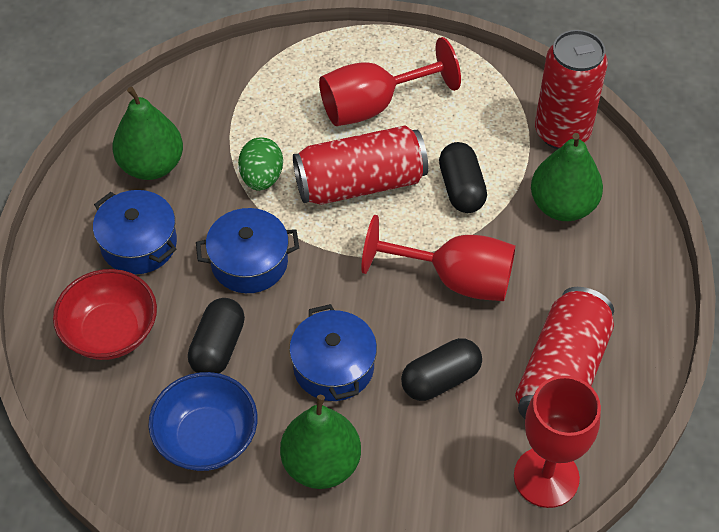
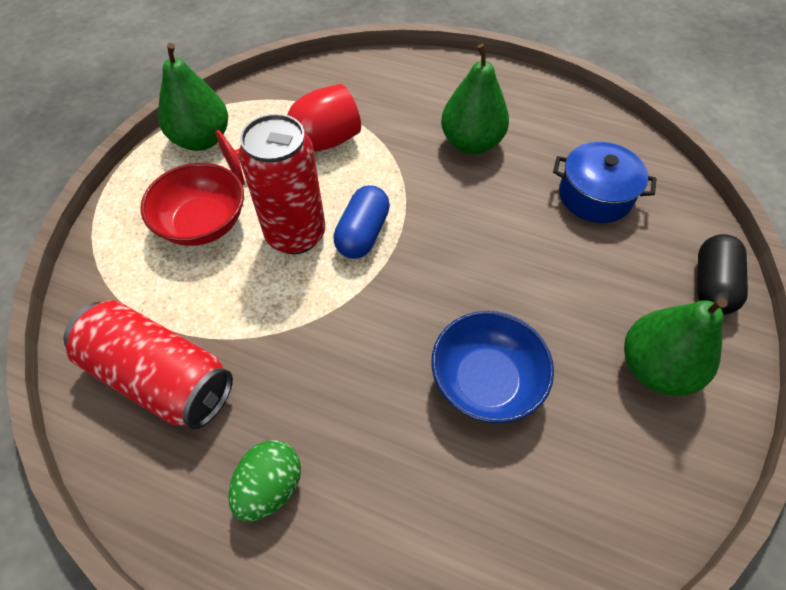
black capsule: [188,298,245,373] [401,338,482,401] [439,142,487,213] = 3 -> [697,234,748,315] = 1
blue capsule: none = 0 -> [333,185,390,259] = 1
blue pot: [93,190,177,274] [196,208,299,293] [289,304,377,401] = 3 -> [553,142,656,223] = 1
red can: [293,125,428,205] [515,287,614,419] [535,30,608,149] = 3 -> [63,300,233,429] [239,114,325,254] = 2
red goblet: [319,37,461,126] [361,215,516,301] [514,375,601,508] = 3 -> [215,84,361,185] = 1

